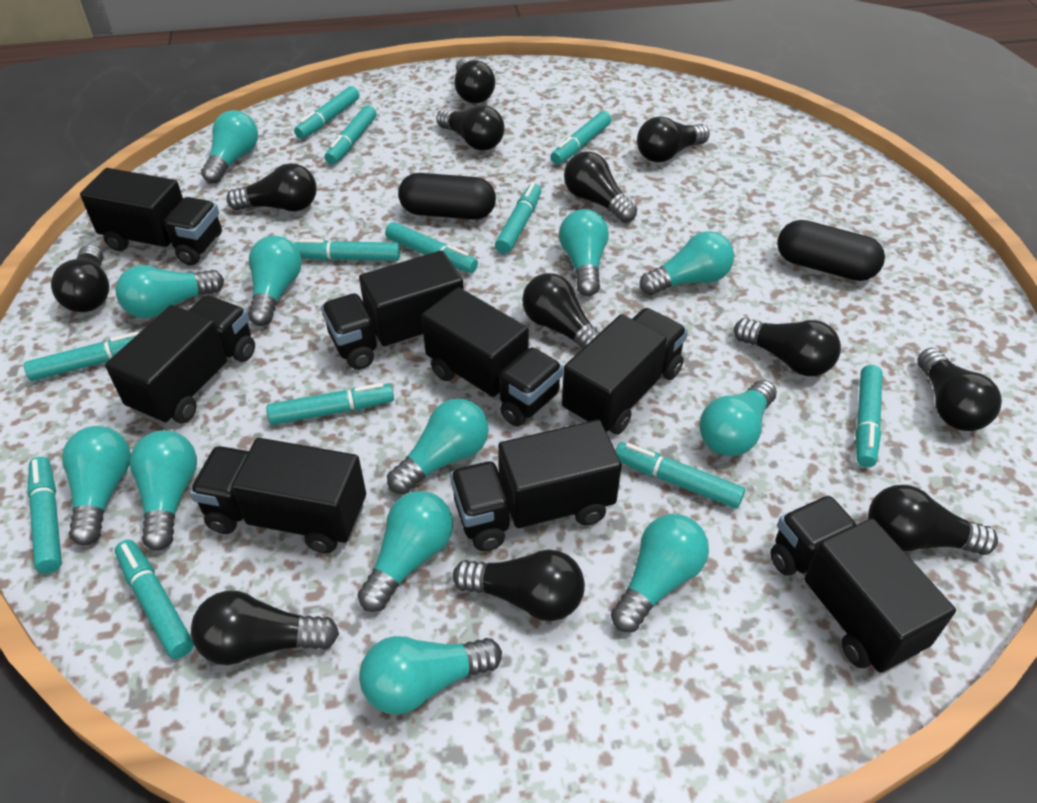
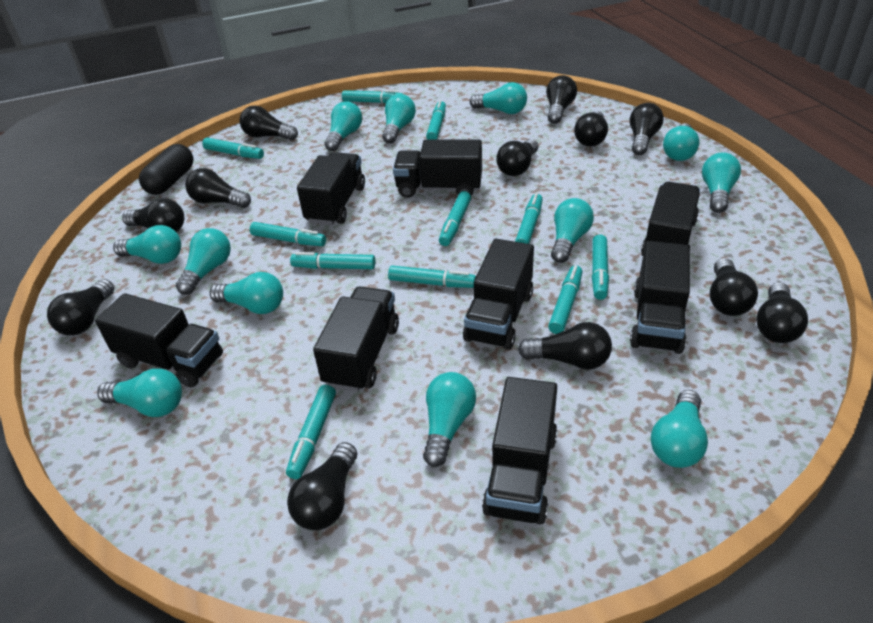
black capsule: [398,173,496,220] [777,220,885,281] = 2 -> [139,144,193,195] = 1
turquoise marker: [24,331,139,381] [27,457,62,574] [115,540,194,659] [266,383,394,425] [294,86,359,139] [294,239,400,261] [325,105,376,164] [385,222,478,273] [495,183,541,254] [550,111,611,165] [615,442,745,509] [855,365,883,468] = 12 -> [202,138,264,159] [250,222,326,246] [286,385,336,479] [290,252,375,269] [342,90,403,103] [388,266,476,288] [426,100,446,139] [439,191,471,246] [515,193,543,244] [548,265,582,334] [592,234,609,300] = 11

